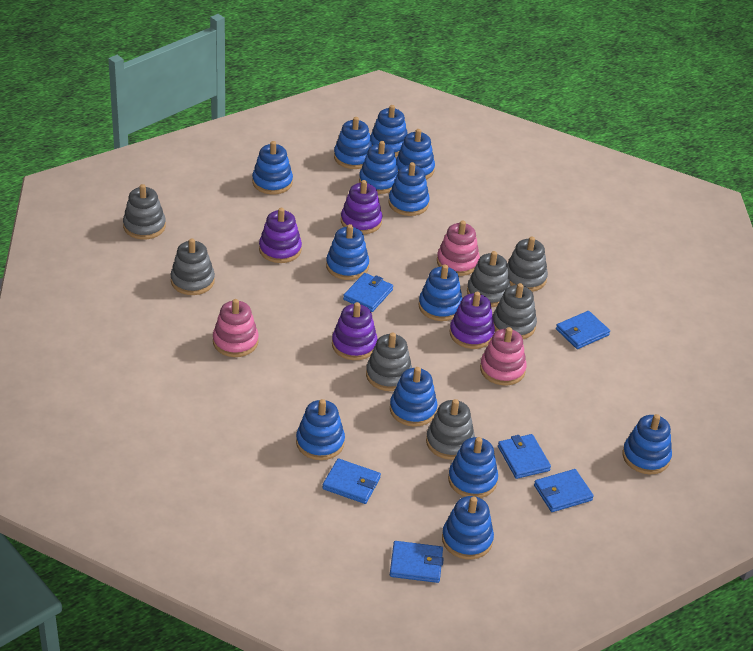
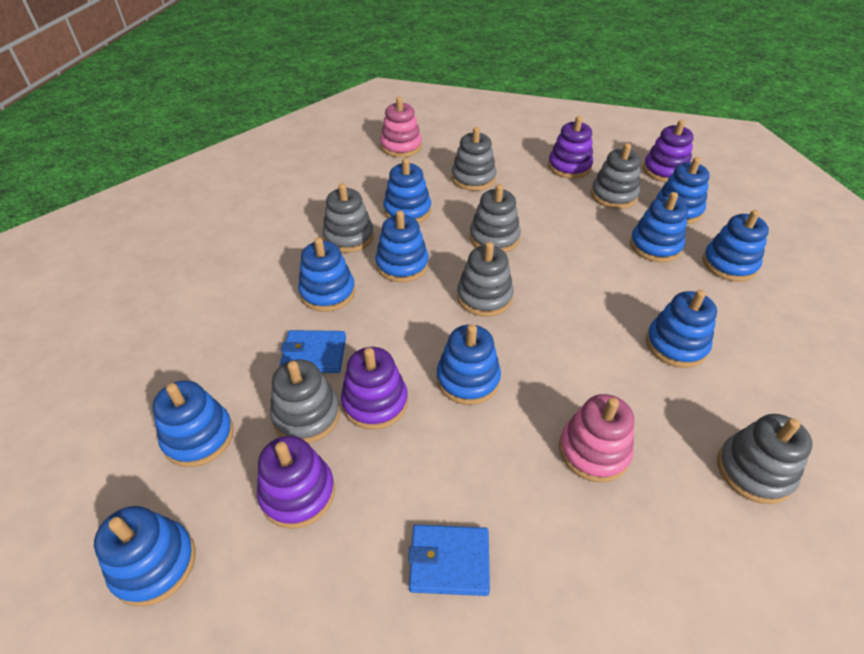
blue stacking toy: [252,141,293,194] [296,399,345,460] [326,224,369,280] [334,117,372,169] [359,141,398,194] [370,105,407,156] [388,162,430,216] [390,367,437,427] [396,129,435,180] [418,264,462,321] [442,496,494,560] [448,437,498,498] [623,414,672,474] = 13 -> [94,506,196,606] [153,380,234,467] [298,237,355,312] [375,210,429,283] [383,158,431,223] [437,324,501,405] [630,192,688,262] [646,290,717,368] [656,157,710,224] [702,210,769,282] = 10
blue wallet: [322,459,381,504] [343,273,393,312] [390,541,444,583] [498,434,551,479] [534,469,594,512] [556,311,610,349] = 6 -> [280,330,346,373] [408,525,490,596] = 2
pink stacking toy: [213,299,259,357] [437,221,480,276] [480,327,527,386] = 3 -> [380,97,422,157] [559,394,634,482] = 2

